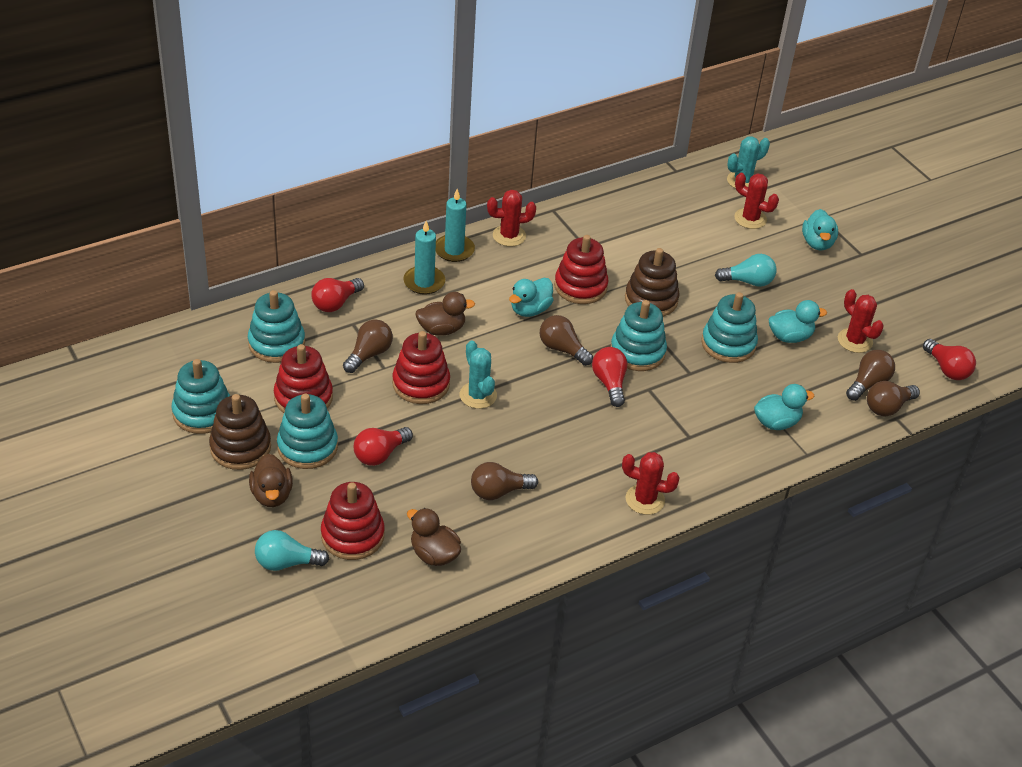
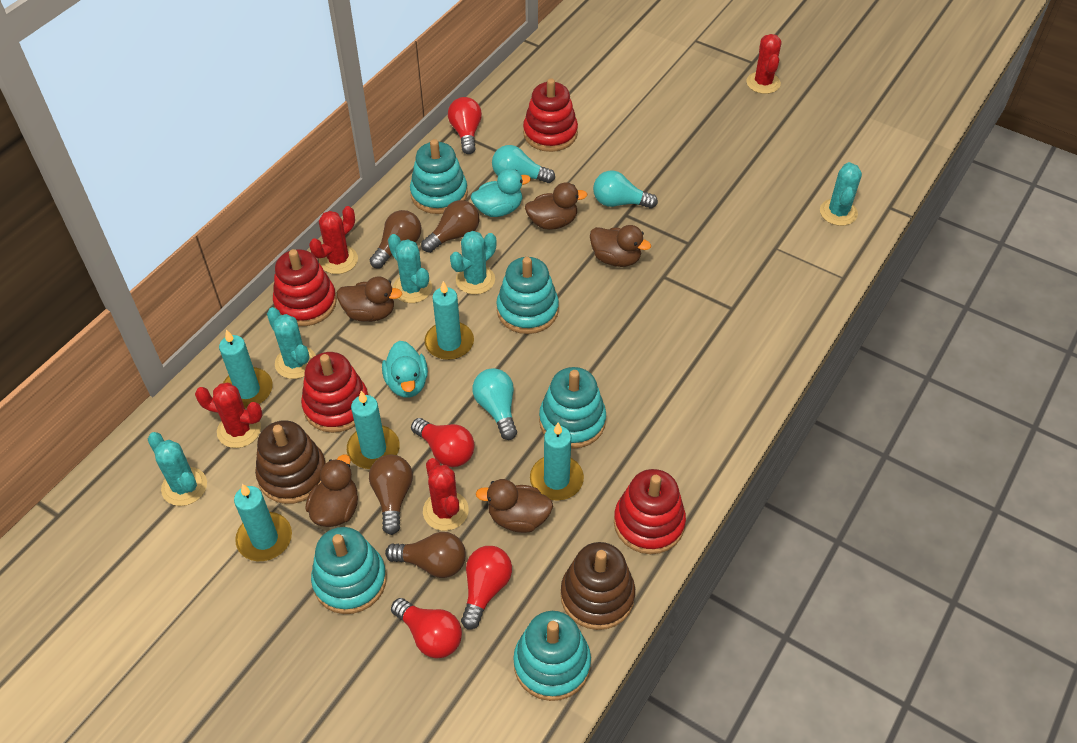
brown duck: [249,454,293,507] [407,508,461,566] [415,292,475,336] = 3 -> [306,455,358,527] [337,277,402,322] [476,479,553,533] [525,182,587,230] [590,225,651,267] = 5
brown light bulb: [343,319,393,373] [471,462,538,500] [540,315,593,366] [846,350,895,401] [867,381,920,417] = 5 -> [369,455,413,535] [370,210,421,268] [385,532,466,578] [421,200,479,253] = 4
turquoise cactus: [460,341,497,409] [727,136,770,189] = 2 -> [148,432,207,506] [267,307,316,379] [388,234,432,303] [450,231,496,295] [820,162,862,226] = 5
turquoise candle: [403,221,445,295] [436,189,475,262] = 2 -> [219,330,273,409] [234,484,292,561] [347,391,400,469] [425,281,474,360] [530,423,584,501] = 5
turquoise duck: [509,278,553,317] [754,384,815,430] [769,300,827,343] [802,209,838,250] = 4 -> [382,341,428,398] [471,169,531,217] = 2
turquoise light bulb: [255,530,329,571] [715,254,777,287] = 2 -> [472,368,517,440] [492,145,555,183] [593,171,658,209] = 3

